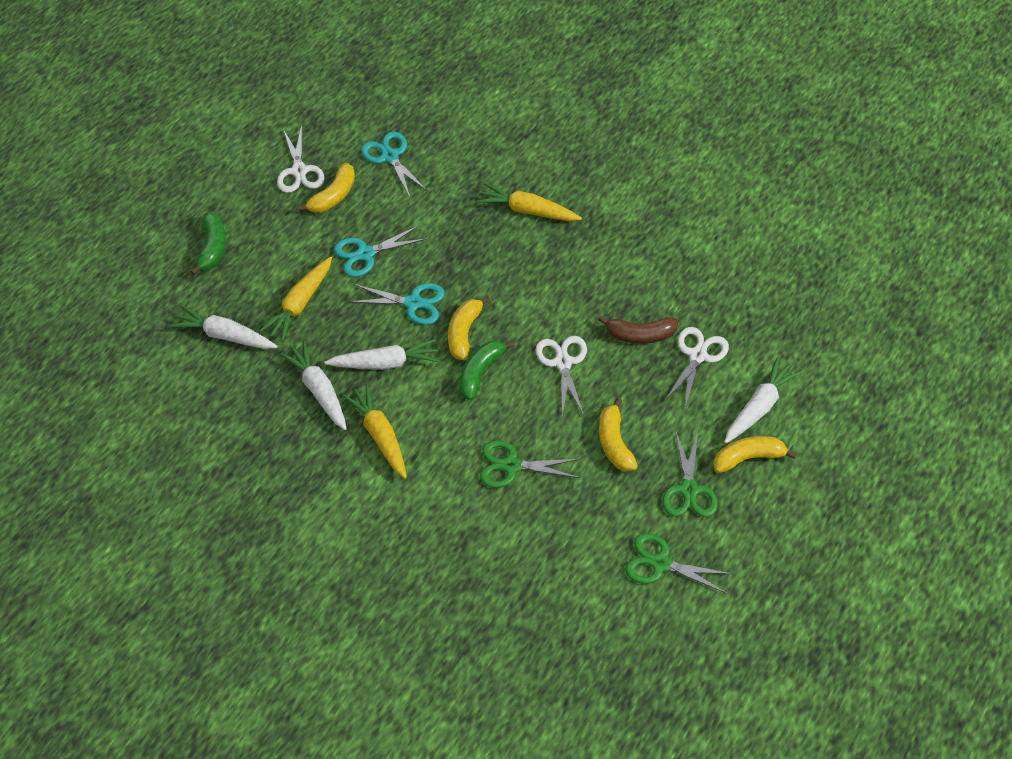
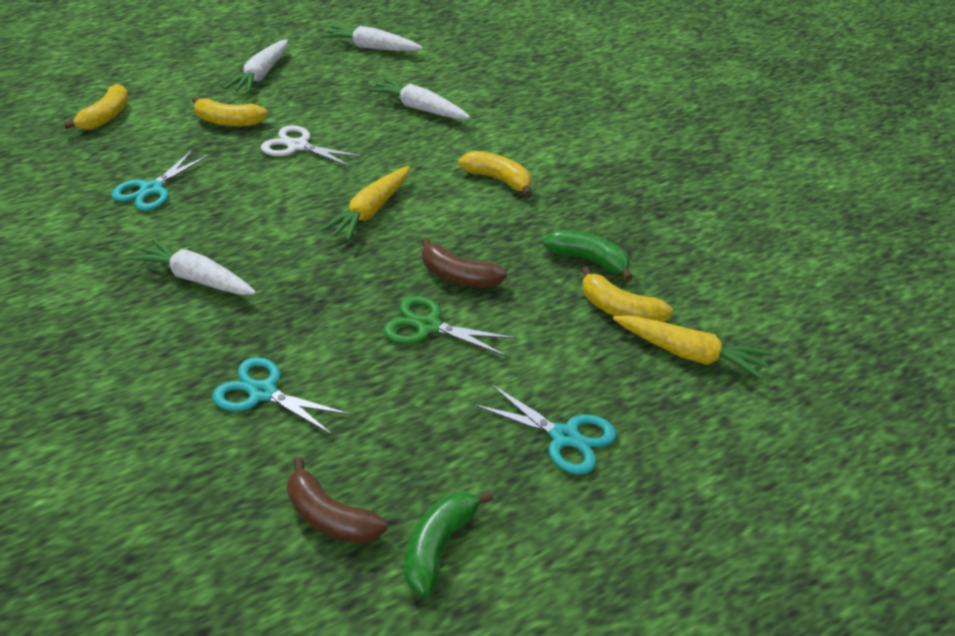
brown banana: [598,315,678,344] = 1 -> [287,457,387,544] [421,237,507,288] = 2
green scissors: [480,440,580,488] [626,533,733,594] [663,431,718,517] = 3 -> [383,296,517,356] = 1
white scissors: [277,125,325,193] [535,336,587,418] [665,327,729,408] = 3 -> [261,125,364,167] = 1
yellow carrot: [259,257,332,342] [342,383,407,479] [476,183,582,221] = 3 -> [320,166,410,241] [613,315,772,380] = 2

